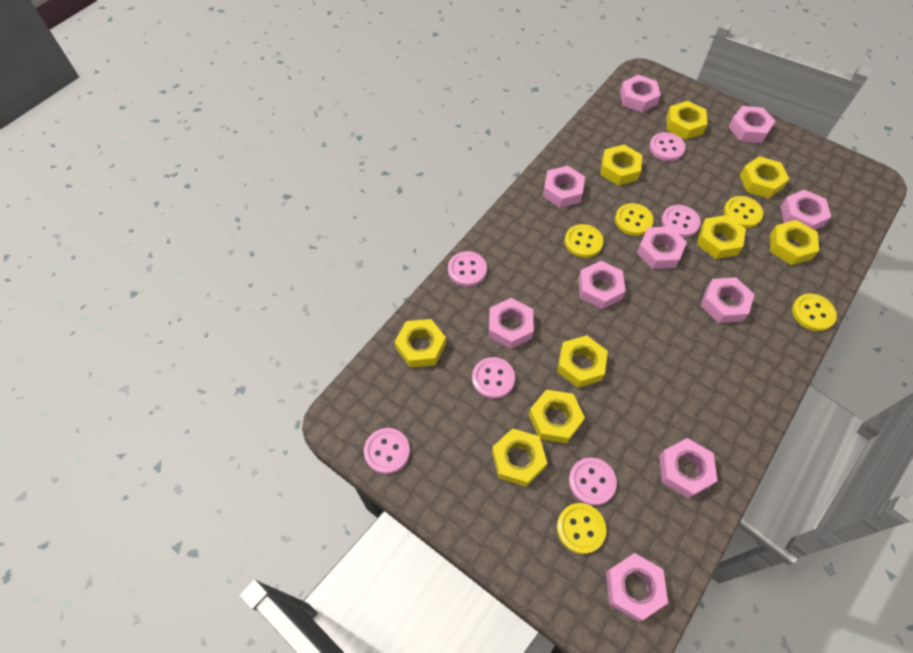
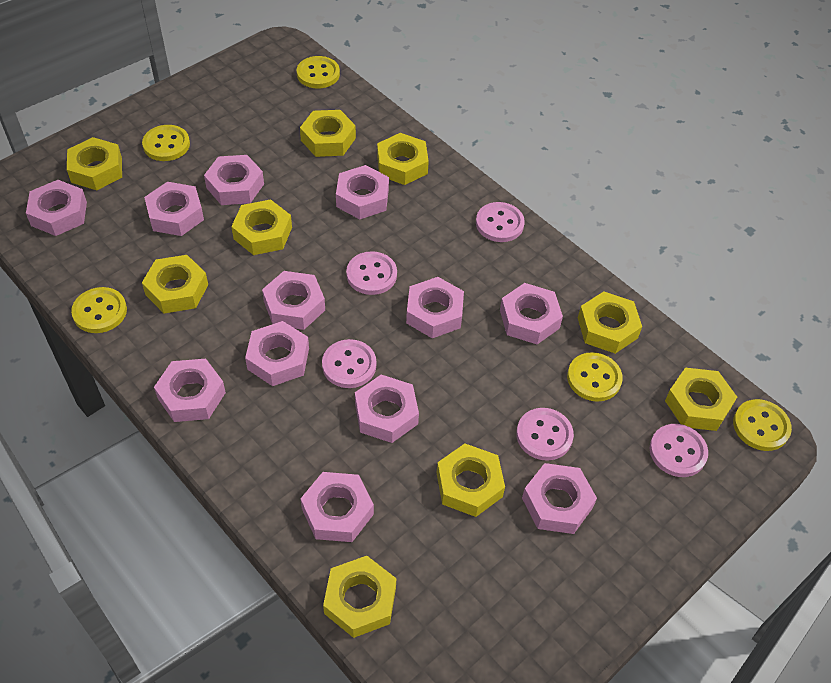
pink button: [364,428,410,474] [448,251,487,287] [472,357,515,399] [569,458,617,506] [649,132,686,161] [661,205,701,238] = 6 -> [322,339,376,388] [346,251,397,295] [476,202,525,242] [516,408,574,461] [649,424,708,477] = 5
pink nut: [489,298,534,349] [543,166,585,208] [578,261,625,309] [606,553,668,621] [620,75,661,112] [637,226,687,269] [659,438,717,498] [701,277,755,323] [728,106,775,143] [780,189,831,230] = 10 -> [26,180,87,236] [144,182,204,236] [154,359,226,422] [204,155,264,205] [245,321,309,386] [262,271,325,330] [300,472,374,542] [336,165,389,219] [355,375,419,443] [406,277,464,338] [500,283,563,344] [522,463,597,534] = 12

